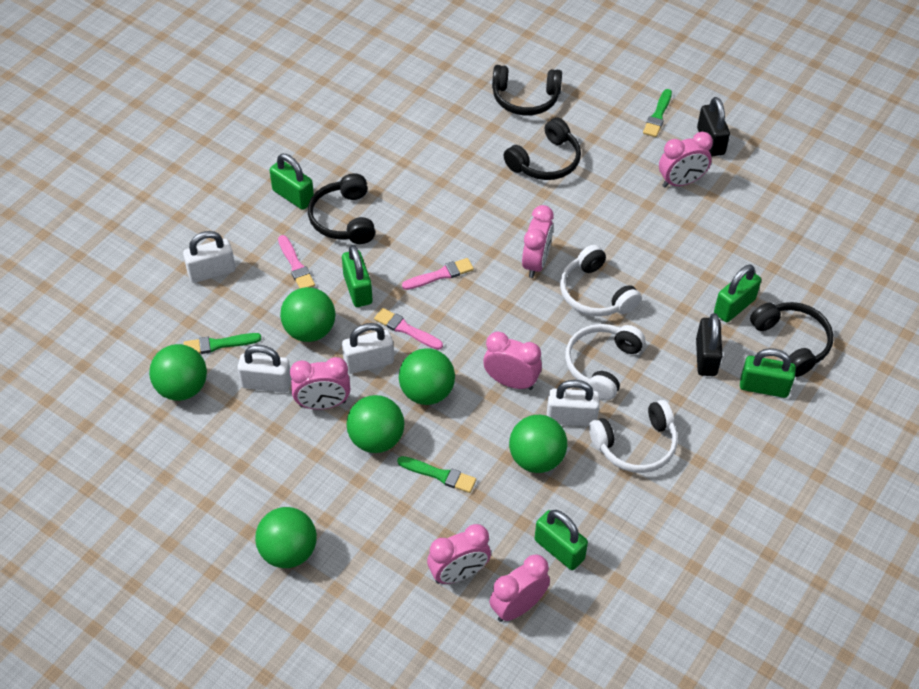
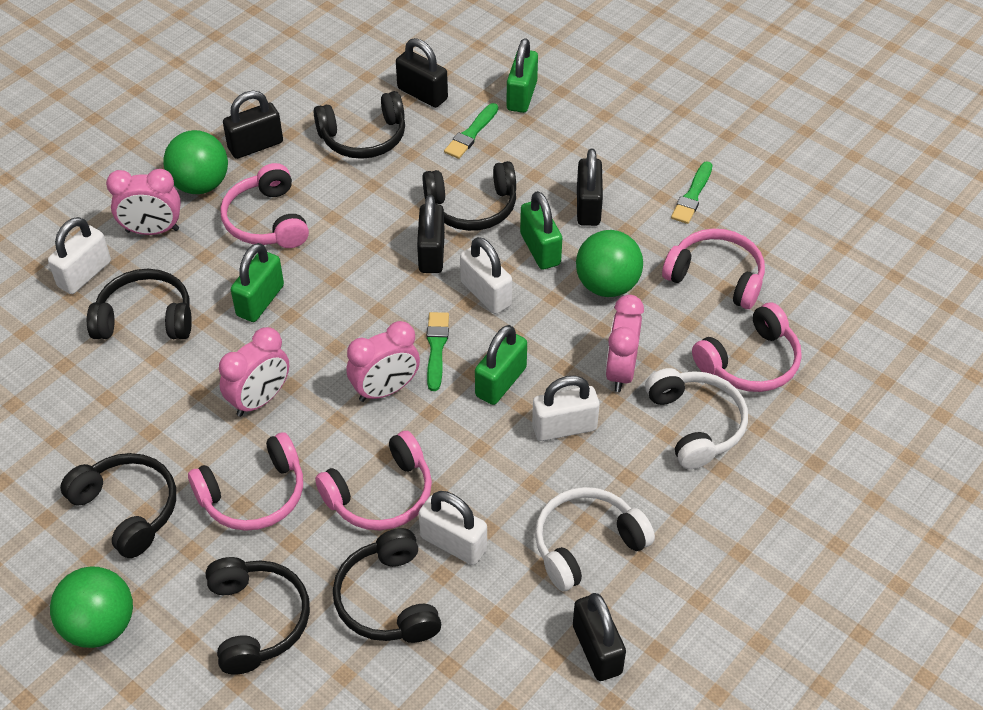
black headphones: [308,173,375,244] [492,65,562,116] [504,117,581,180] [750,302,833,377] = 4 -> [60,453,176,558] [87,269,192,339] [206,557,310,675] [314,91,405,159] [333,528,441,643] [422,161,516,231] = 6
black padlock: [696,313,723,376] [697,97,730,156] = 2 -> [223,91,283,159] [396,38,448,108] [417,195,445,273] [573,593,626,681] [577,149,603,226] = 5
green ball: [149,344,207,401] [255,507,317,568] [280,287,336,342] [347,395,404,453] [399,348,455,405] [509,415,567,473] = 6 -> [50,566,133,648] [163,130,228,194] [576,230,643,297] = 3
green padlock: [270,154,314,210] [342,245,372,307] [535,510,588,570] [714,265,761,322] [740,348,796,398] = 5 -> [231,243,284,322] [475,325,527,405] [507,38,538,113] [520,191,562,270] = 4
pink brush: [278,235,315,288] [374,308,443,350] [402,258,474,290] = 3 -> none = 0
pink clock: [290,357,350,410] [427,524,491,584] [483,331,542,390] [489,554,550,622] [522,205,554,278] [659,132,713,187] = 6 -> [106,169,181,235] [219,327,289,417] [347,321,420,402] [605,295,644,392] = 4
pink headphones: none = 0 -> [188,432,303,531] [220,163,309,248] [315,431,432,530] [662,229,765,309] [692,302,802,392] = 5
white headphones: [560,245,641,316] [565,324,645,400] [589,400,678,473] = 3 -> [535,487,655,591] [645,368,748,469] = 2

